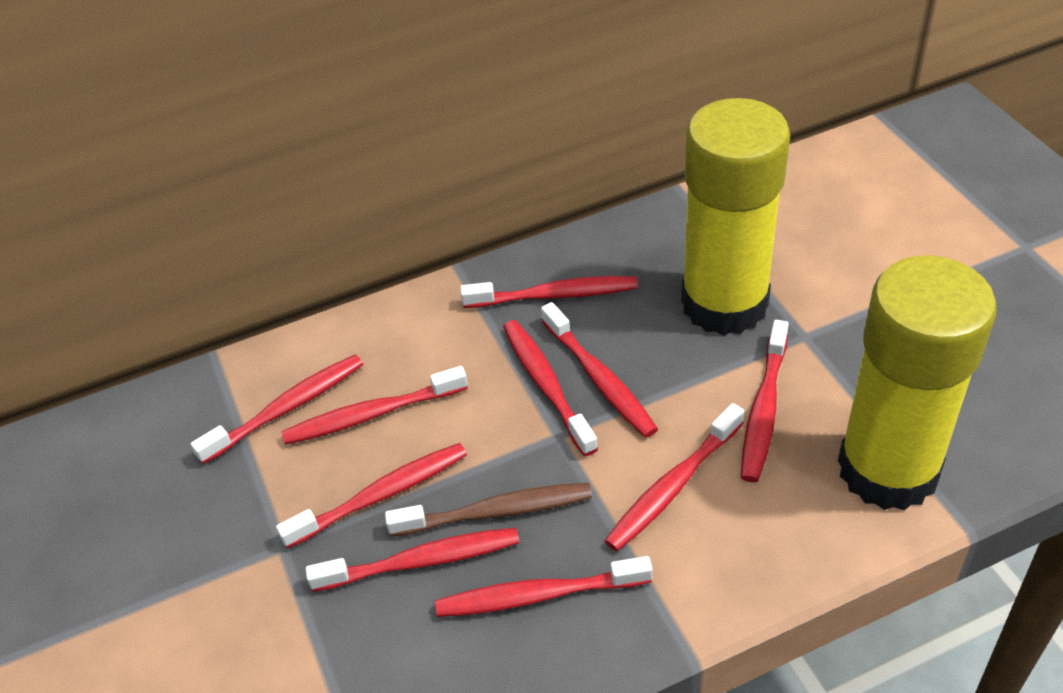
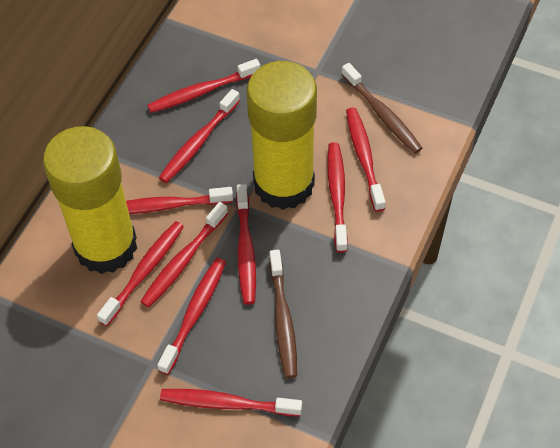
brown toothbrush: [385,483,592,537] = 1 -> [269,250,297,378] [341,63,422,154] = 2

